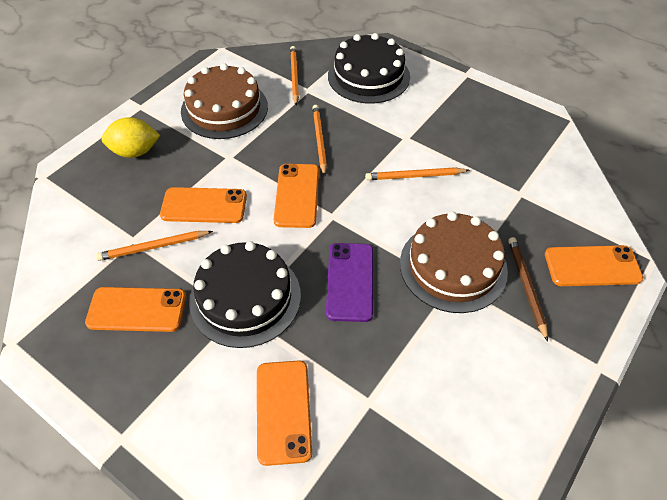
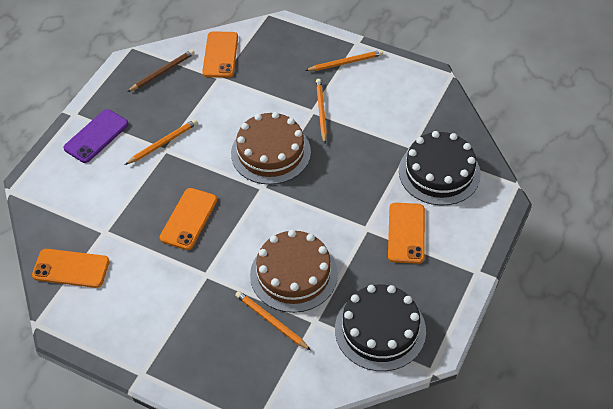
orange phone: [85,287,186,332] [160,187,247,223] [257,360,312,466] [274,164,319,228] [545,245,643,286] = 5 -> [32,249,110,288] [160,188,217,250] [202,31,238,78] [388,203,425,264] = 4
yellow lemon: [101,117,160,158] = 1 -> none = 0

